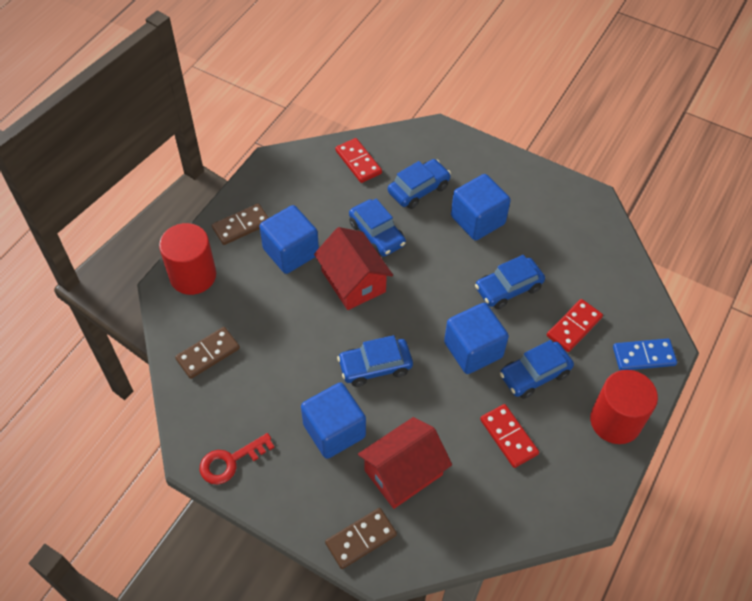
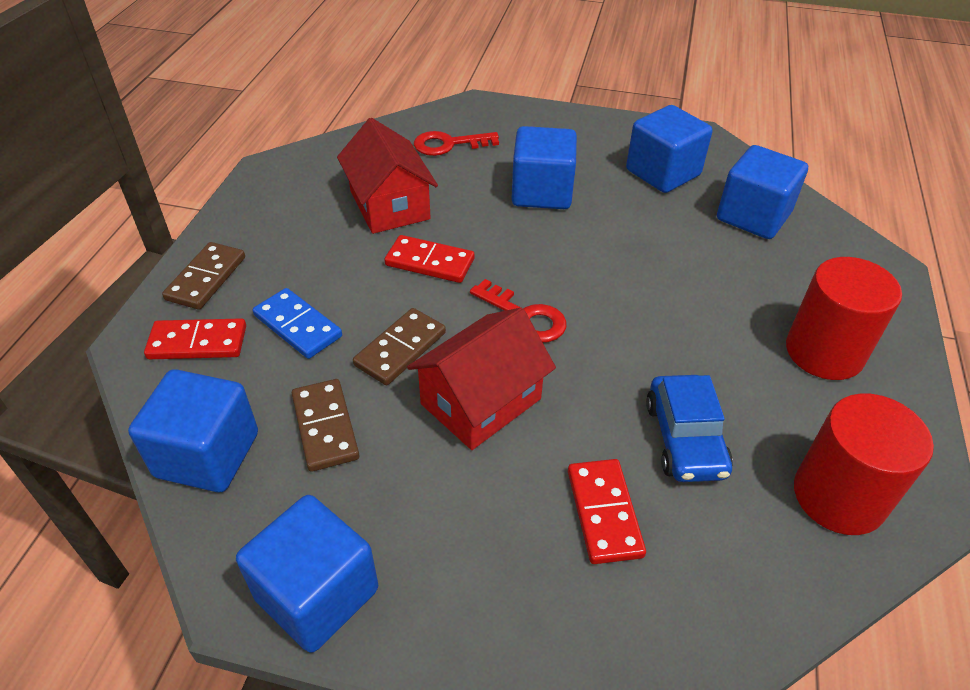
blue car: [337,335,413,387] [349,198,406,257] [388,159,451,209] [475,255,545,309] [500,340,574,399] = 5 -> [646,375,733,482] = 1
blue cube: [259,205,319,274] [301,383,366,459] [444,303,509,374] [451,174,511,241] = 4 -> [128,369,258,492] [236,495,378,653] [511,126,577,209] [626,105,713,193] [717,145,808,239] = 5
red key: [200,433,275,485] = 1 -> [414,131,499,156] [470,279,567,343] = 2

